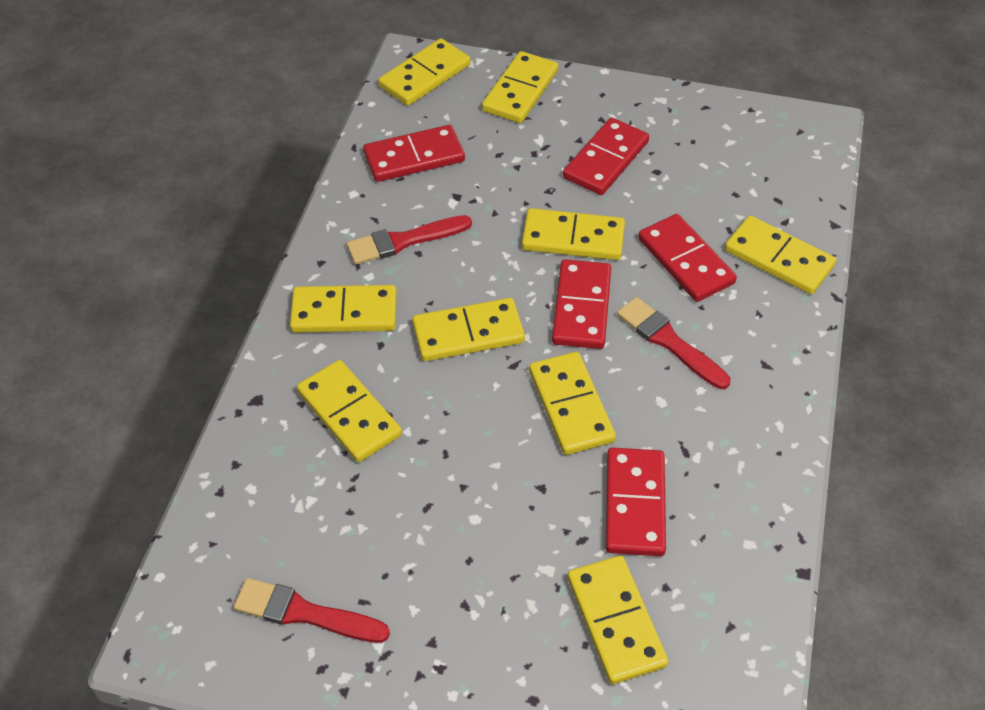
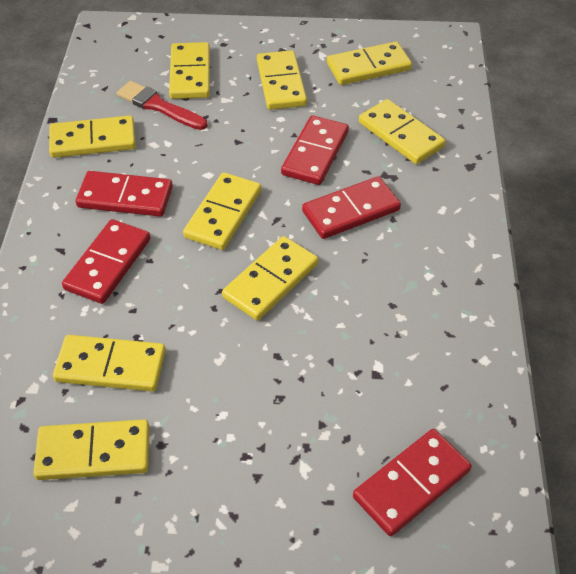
red brush: [234,578,390,643] [346,215,472,264] [617,297,730,389] = 3 -> [117,81,208,130] = 1

